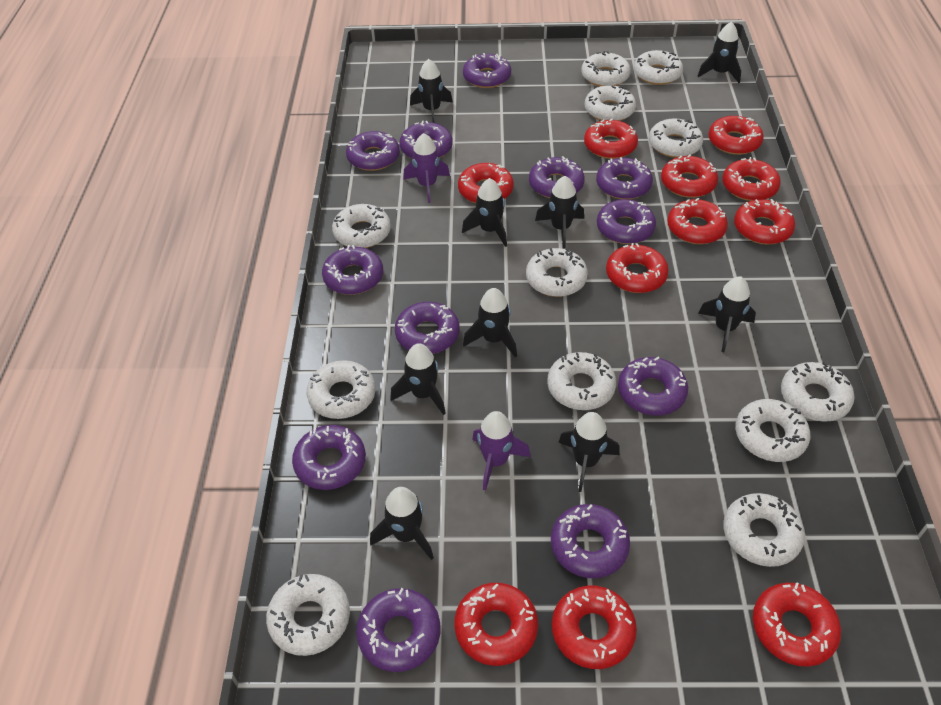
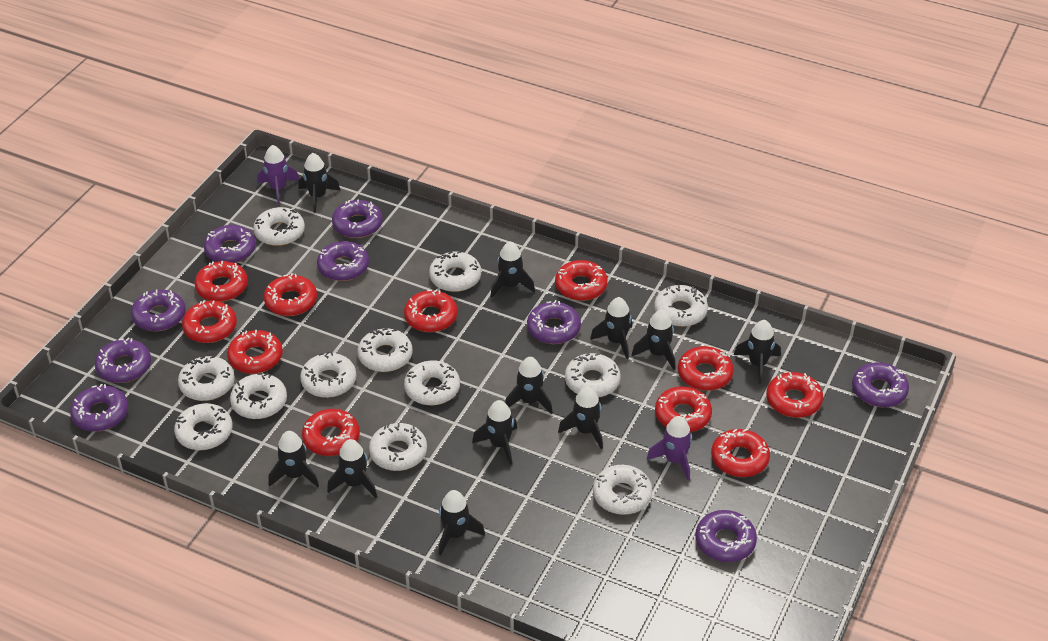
black rocket: [370,487,434,560] [390,343,446,415] [410,59,453,123] [462,178,507,247] [463,288,517,358] [535,176,584,248] [558,412,620,492] [697,22,741,83] [698,276,756,352] = 9 -> [268,431,319,487] [298,153,340,213] [327,439,377,498] [439,490,485,555] [472,400,517,465] [490,241,535,298] [505,357,553,414] [558,387,603,449] [590,297,632,359] [632,309,675,370] [734,320,781,384] = 11
purple donut: [292,425,366,490] [322,245,383,295] [346,131,400,171] [356,588,440,672] [395,302,460,354] [400,121,453,159] [463,53,511,88] [529,156,585,198] [551,504,630,578] [596,157,653,199] [597,199,656,244] [618,357,688,416] = 12 -> [70,384,128,432] [95,337,151,383] [131,289,186,331] [204,225,256,263] [317,241,369,281] [332,199,383,238] [527,300,581,344] [695,510,757,562] [852,362,909,407] = 9

